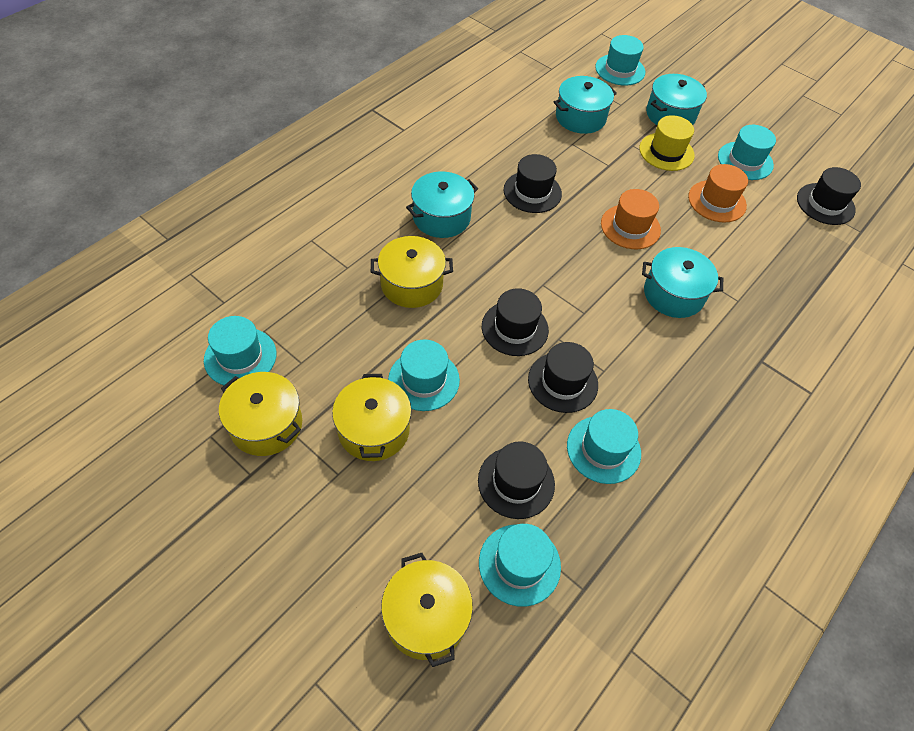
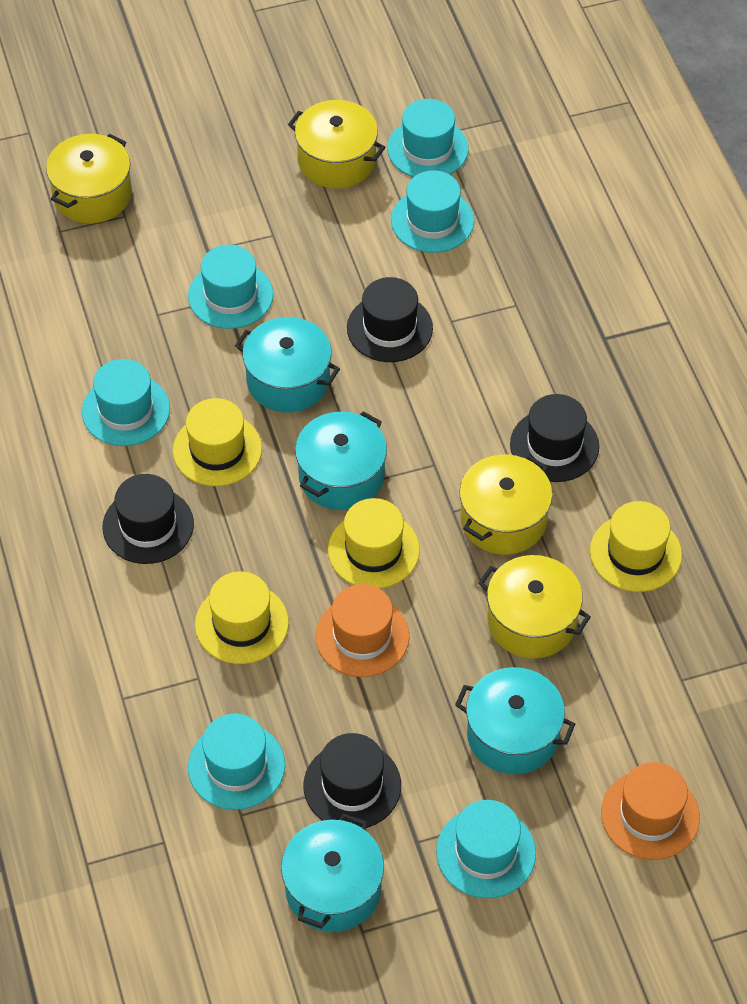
black hat: [478,442,555,519] [482,288,549,356] [504,154,562,213] [528,342,598,413] [797,167,861,225] = 5 -> [102,474,194,564] [304,733,401,828] [347,277,433,362] [510,394,599,482] = 4
yellow hat: [639,115,695,171] = 1 -> [173,398,262,486] [195,572,289,664] [328,498,420,589] [590,501,682,592] = 4

